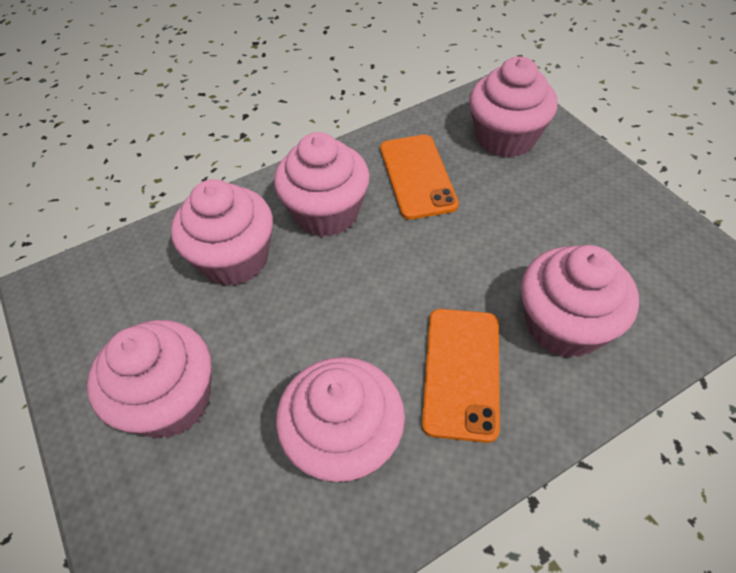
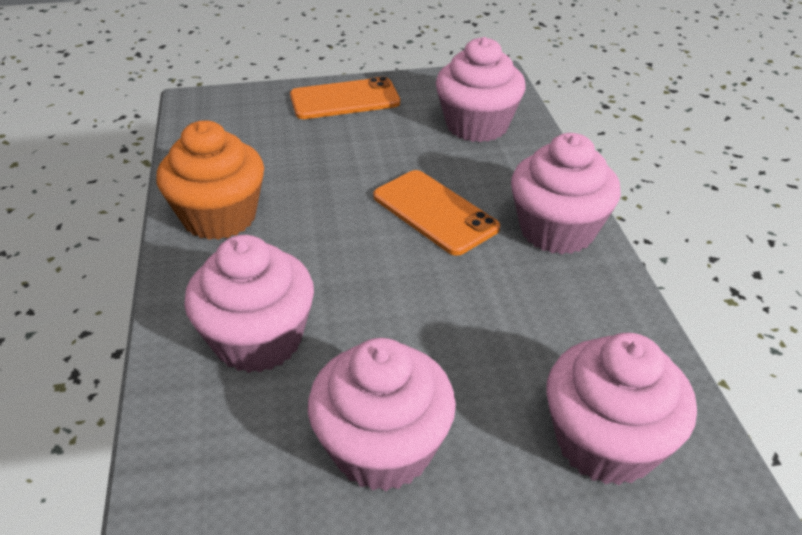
orange cupcake: none = 0 -> [156,120,264,240] = 1
pink cupcake: [87,320,212,439] [171,179,273,286] [274,132,370,237] [276,357,405,483] [469,56,558,158] [521,245,639,358] = 6 -> [184,235,314,373] [308,338,456,491] [436,37,526,142] [511,133,621,254] [546,333,697,485] = 5

